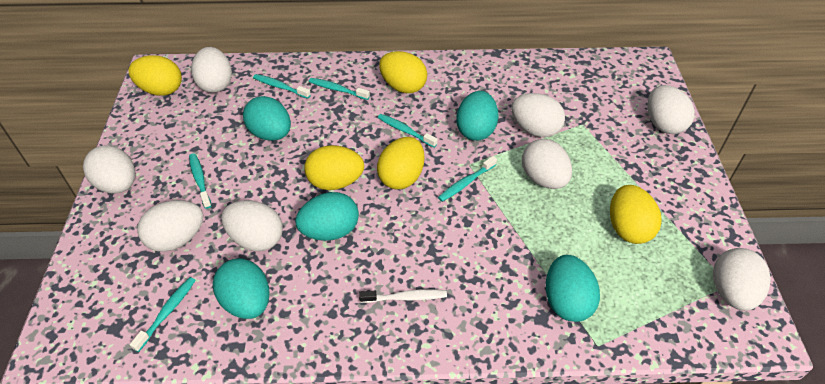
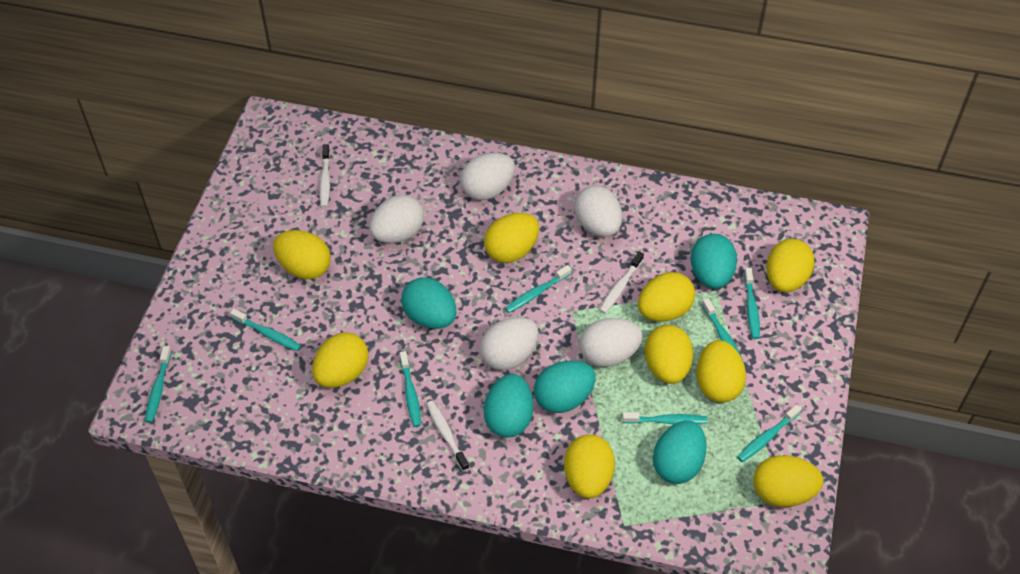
turquoise toothbrush: [130,277,196,352] [189,153,212,209] [253,74,311,99] [309,78,370,100] [378,114,438,148] [438,156,497,202] = 6 -> [145,346,172,423] [230,309,301,351] [400,351,421,427] [505,265,571,313] [622,412,707,424] [702,298,745,365] [737,404,802,462] [744,268,760,339] = 8
white egg: [83,145,136,194] [138,200,203,252] [191,47,232,93] [221,200,283,251] [511,93,565,137] [522,139,572,189] [647,85,695,134] [713,248,771,311] = 8 -> [369,195,424,243] [460,152,515,200] [480,317,539,370] [574,185,622,237] [580,318,643,367] = 5
white toothbrush: [359,289,447,303] = 1 -> [319,144,330,207] [426,401,469,471] [599,251,644,314] = 3
yellow egg: [128,55,182,96] [304,145,364,190] [377,137,425,189] [379,51,427,93] [610,185,662,244] = 5 -> [273,230,331,279] [312,332,368,388] [484,213,539,263] [564,434,615,498] [638,272,695,322] [644,325,693,384] [696,340,746,403] [753,455,823,507] [766,239,815,292] = 9

